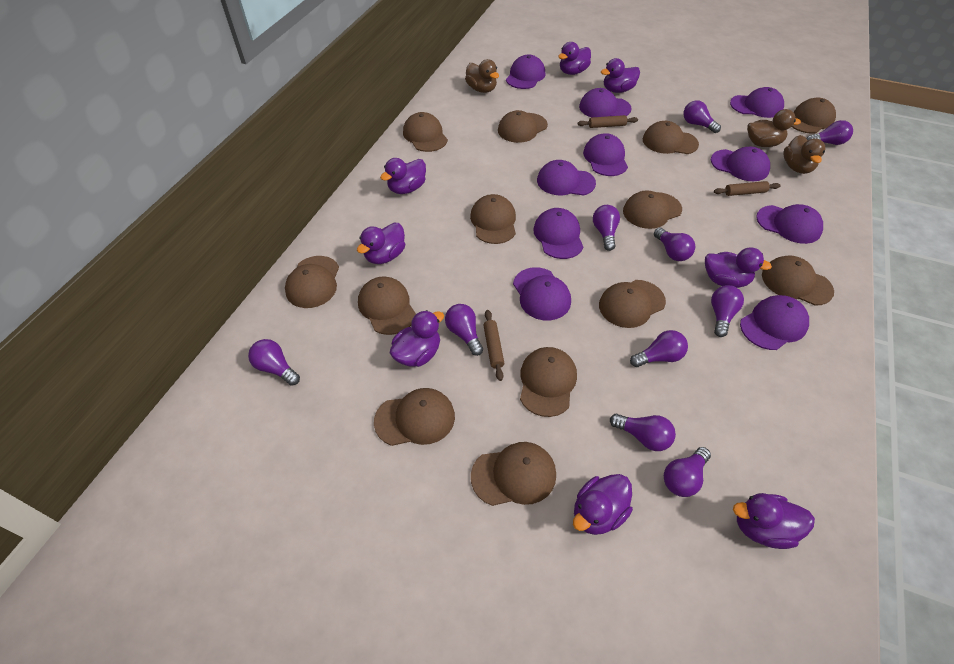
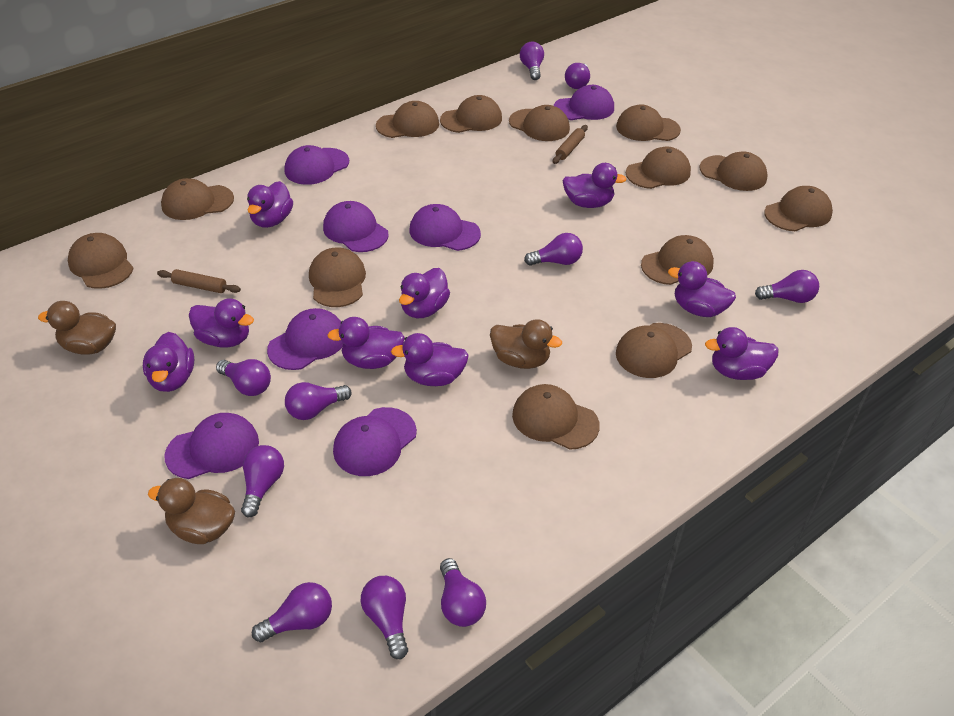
brown rolling pin: [483,310,504,381] [578,115,638,128] [714,181,781,196] = 3 -> [157,269,241,293] [553,125,588,164] = 2
purple cap: [506,55,545,89] [513,267,571,320] [533,208,583,259] [537,160,596,196] [579,88,632,117] [583,133,628,176] [711,147,770,181] [730,87,784,118] [740,295,809,350] [756,204,823,244] = 10 -> [164,413,259,479] [267,308,343,370] [285,145,349,185] [323,201,389,252] [333,407,417,476] [409,204,481,251] [554,85,614,120] = 7
purple duck: [357,223,405,264] [380,158,426,194] [390,310,444,367] [558,42,591,75] [573,474,633,535] [601,58,640,93] [705,247,772,288] [733,493,815,549] = 8 -> [143,332,194,392] [189,298,254,348] [247,181,293,228] [327,317,405,369] [391,333,469,386] [399,268,450,318] [562,163,627,208] [668,261,736,317] [705,327,779,380] = 9

